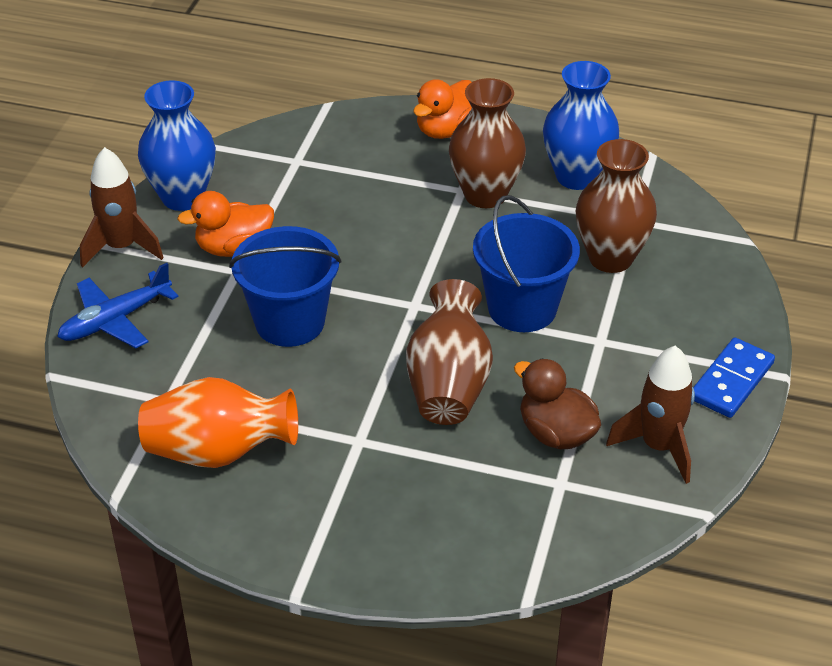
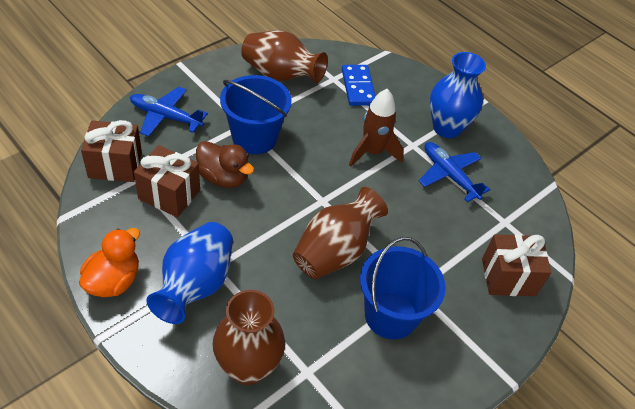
blue plane: [57,263,179,348] = 1 -> [130,87,208,137] [419,142,491,202] = 2
brown gift: none = 0 -> [81,120,142,182] [134,145,200,217] [482,234,552,296] = 3
brown rocket: [80,147,164,268] [606,346,695,484] = 2 -> [349,89,404,167] = 1
orange duck: [177,191,274,257] [413,79,472,139] = 2 -> [79,228,140,297] = 1
orange vase: [138,377,298,468] = 1 -> none = 0

